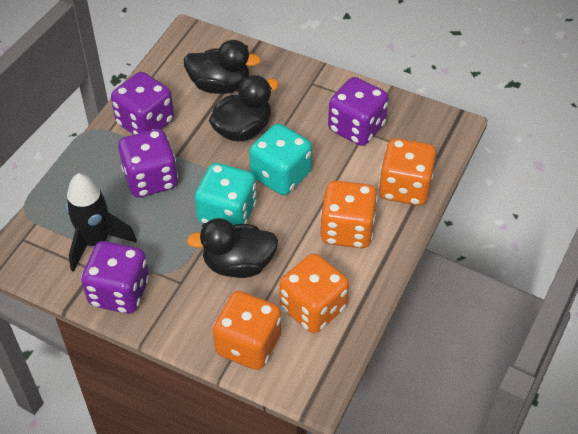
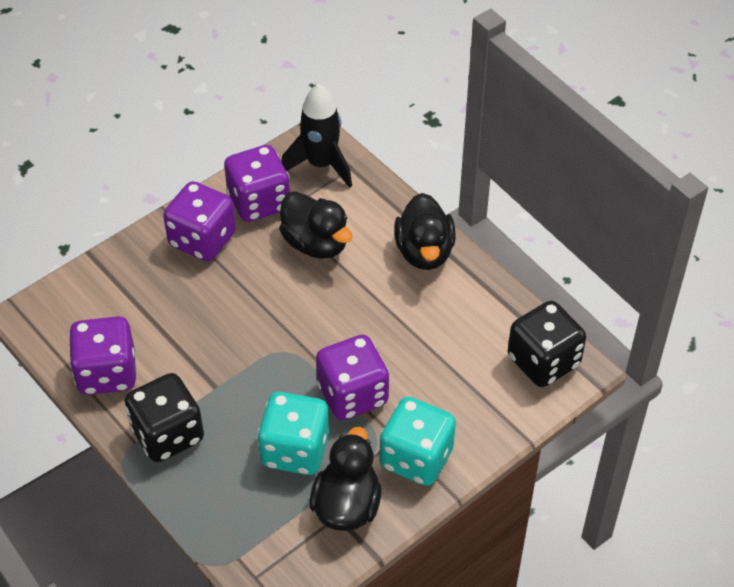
black dice: none = 0 -> [125,373,204,462] [508,301,586,387] = 2
orange dice: [213,291,281,370] [279,253,349,333] [320,180,378,248] [378,138,436,206] = 4 -> none = 0

